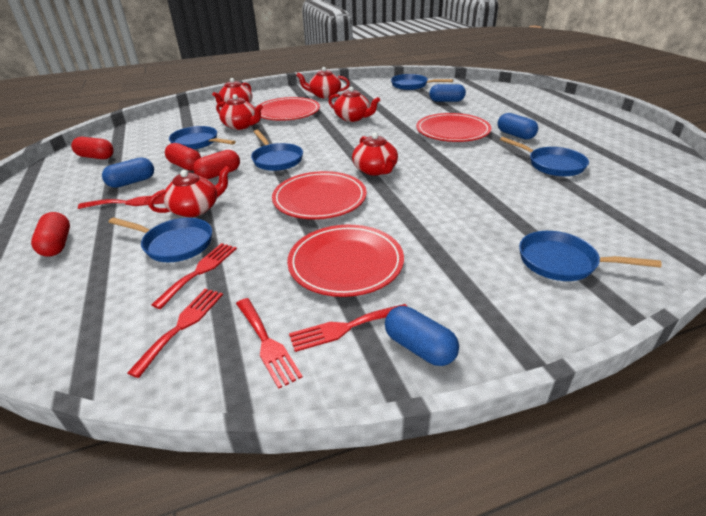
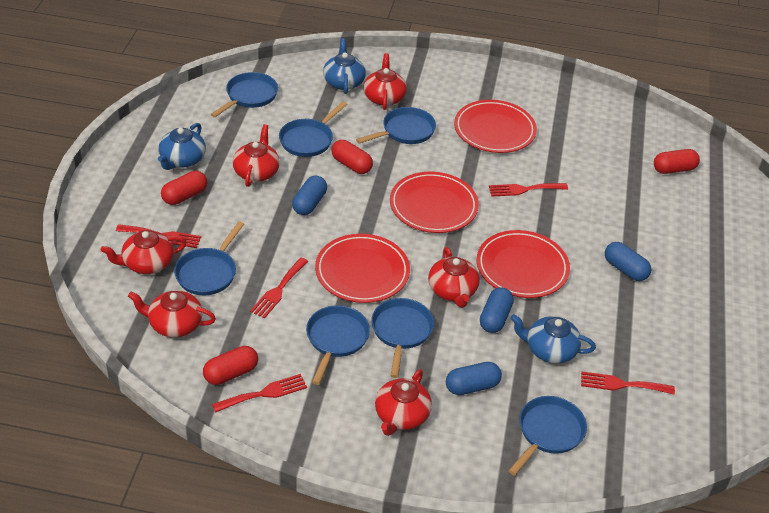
blue pan: [109,217,212,262] [169,126,236,150] [251,130,303,171] [391,74,453,90] [500,137,589,177] [519,231,662,281] = 6 -> [174,221,244,295] [211,72,278,117] [279,101,347,157] [306,305,370,385] [356,107,436,144] [371,298,434,378] [508,396,587,476] = 7
blue teapot: none = 0 -> [158,123,206,170] [323,38,366,94] [510,314,596,364] = 3

